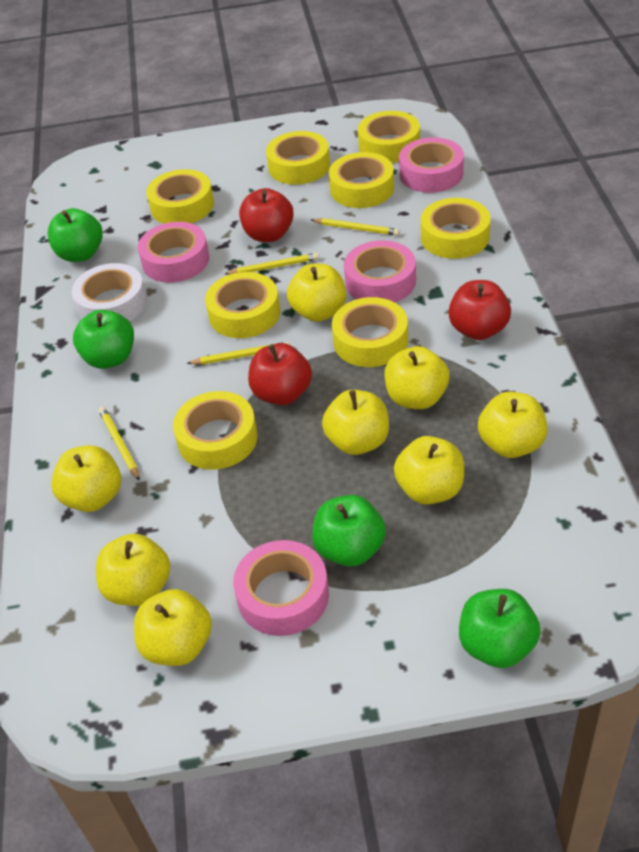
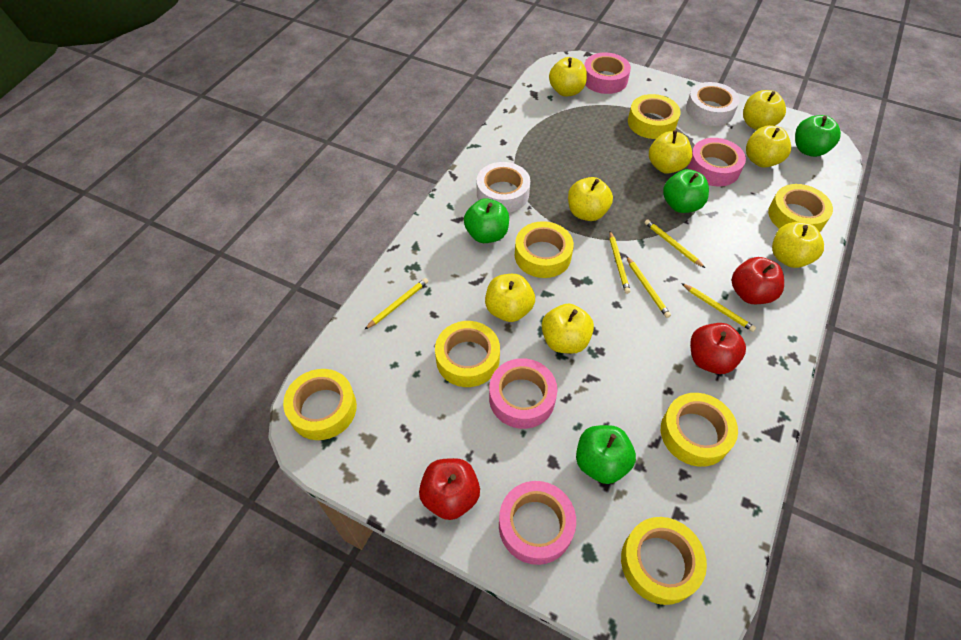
white tape: [72,263,147,321] = 1 -> [477,162,530,213] [686,82,740,126] = 2
yellow pencil: [99,407,140,481] [186,342,290,364] [225,253,319,275] [311,218,400,236] = 4 -> [364,278,428,330] [609,231,630,294] [626,256,671,318] [645,219,705,268] [681,283,756,332] = 5
yellow tape: [147,169,214,224] [173,391,258,470] [205,272,280,338] [266,131,330,185] [329,152,394,208] [332,297,408,367] [358,111,420,163] [421,198,490,259] = 8 -> [283,369,357,440] [435,321,500,387] [515,221,574,278] [621,517,707,605] [628,94,681,139] [661,393,738,467] [768,184,833,232] = 7

